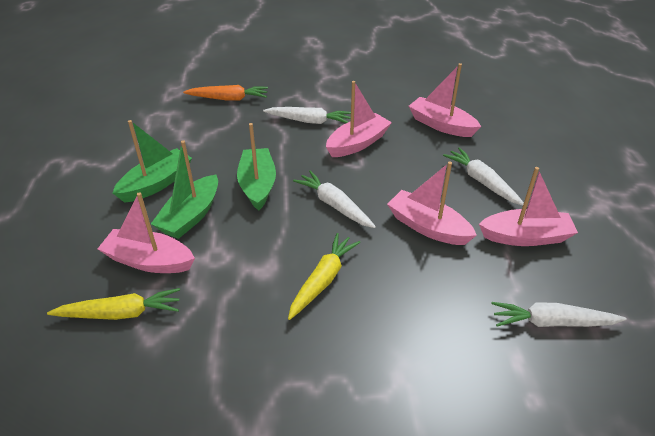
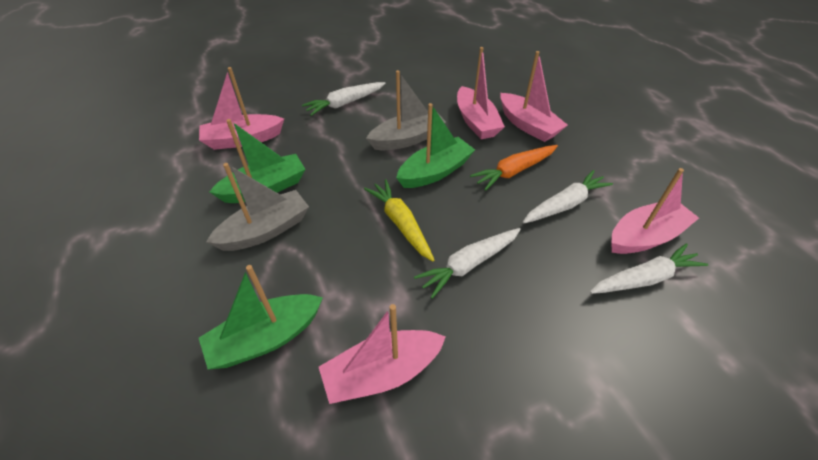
grey boat: none = 0 -> [206,163,309,251] [366,70,446,150] = 2
yellow carrot: [47,288,180,320] [288,233,360,320] = 2 -> [364,179,435,261] = 1

